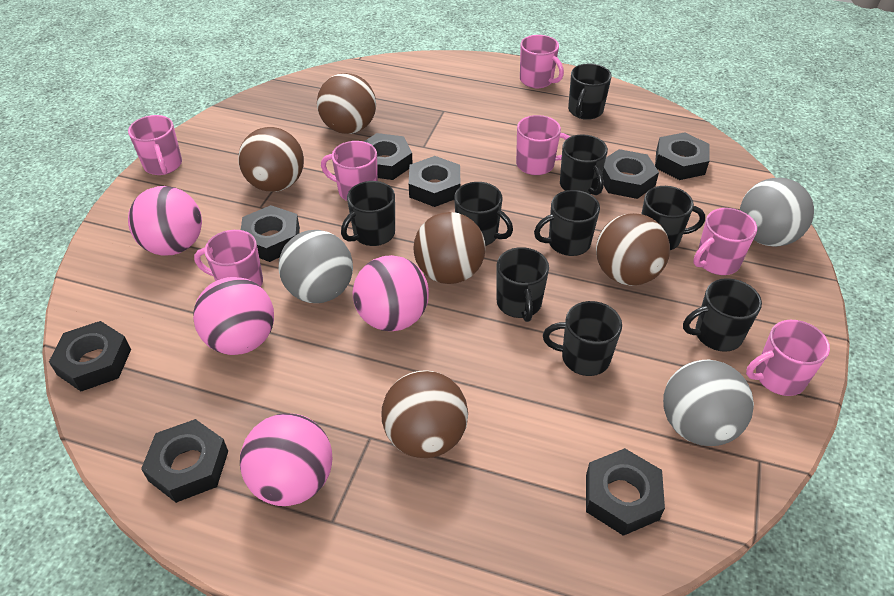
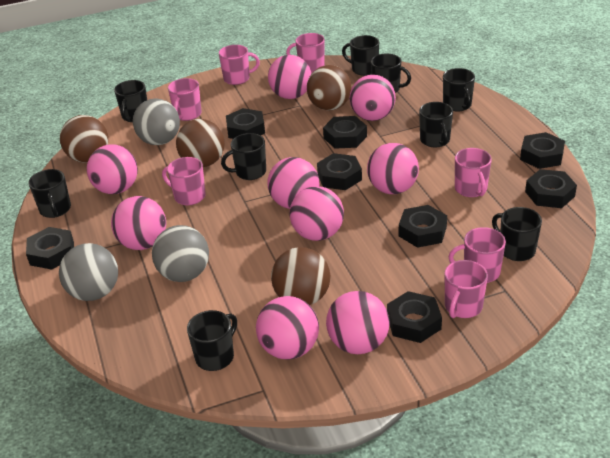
brown ball: [238,127,304,192] [317,73,376,134] [382,370,468,458] [413,212,486,284] [596,213,670,286] = 5 -> [60,115,108,163] [176,119,225,167] [271,247,330,305] [307,65,352,110] = 4
pink ball: [128,186,202,256] [193,277,274,355] [240,413,332,506] [353,255,429,331] = 4 -> [87,144,138,194] [111,196,166,250] [256,296,319,360] [268,55,311,99] [268,157,319,209] [289,186,344,241] [326,291,390,354] [350,75,396,121] [367,143,419,194] = 9

